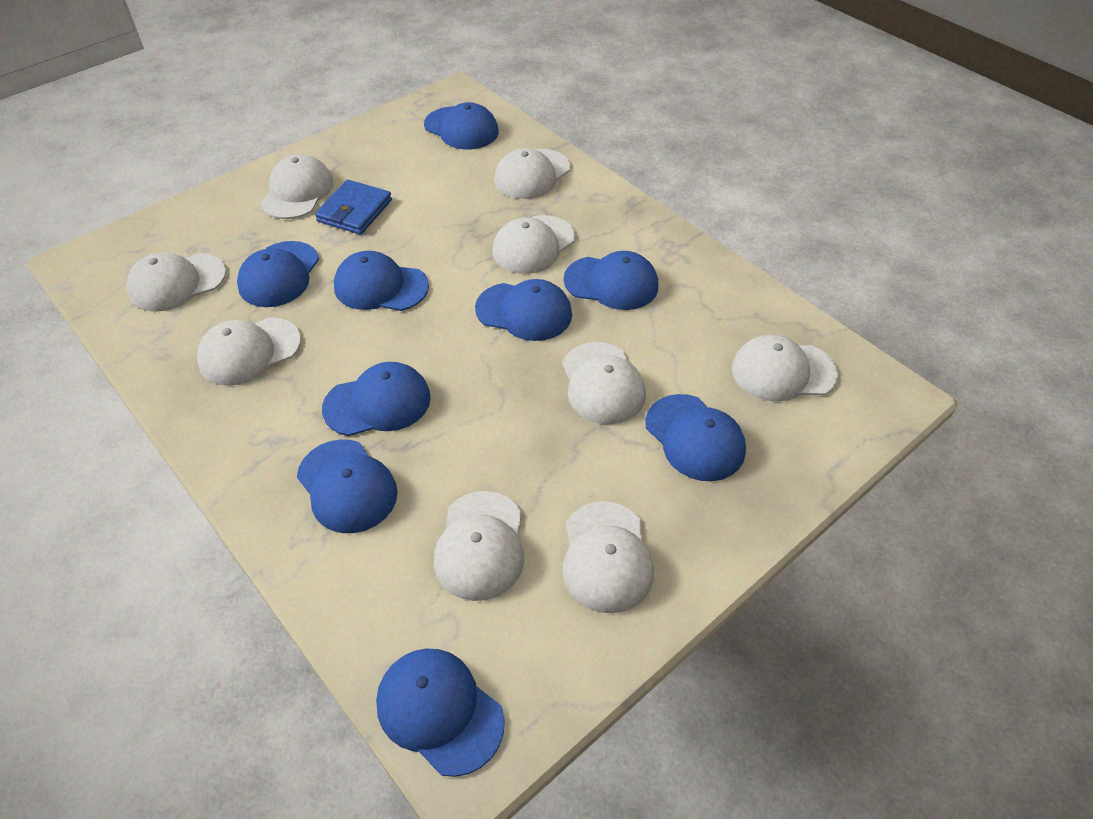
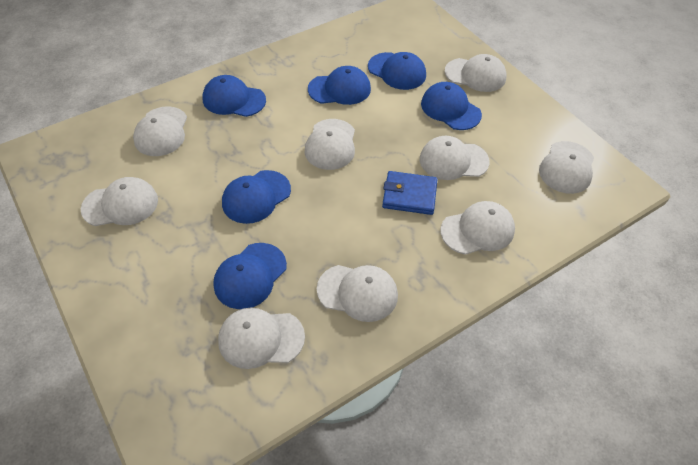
blue cap: [237,241,319,307] [297,439,398,533] [322,362,431,436] [334,251,429,311] [376,649,505,777] [424,102,499,149] [475,279,572,341] [564,251,658,310] [645,394,746,481] = 9 -> [202,75,266,117] [213,243,287,309] [222,170,291,224] [308,66,371,105] [368,52,426,90] [421,82,482,130] = 6

